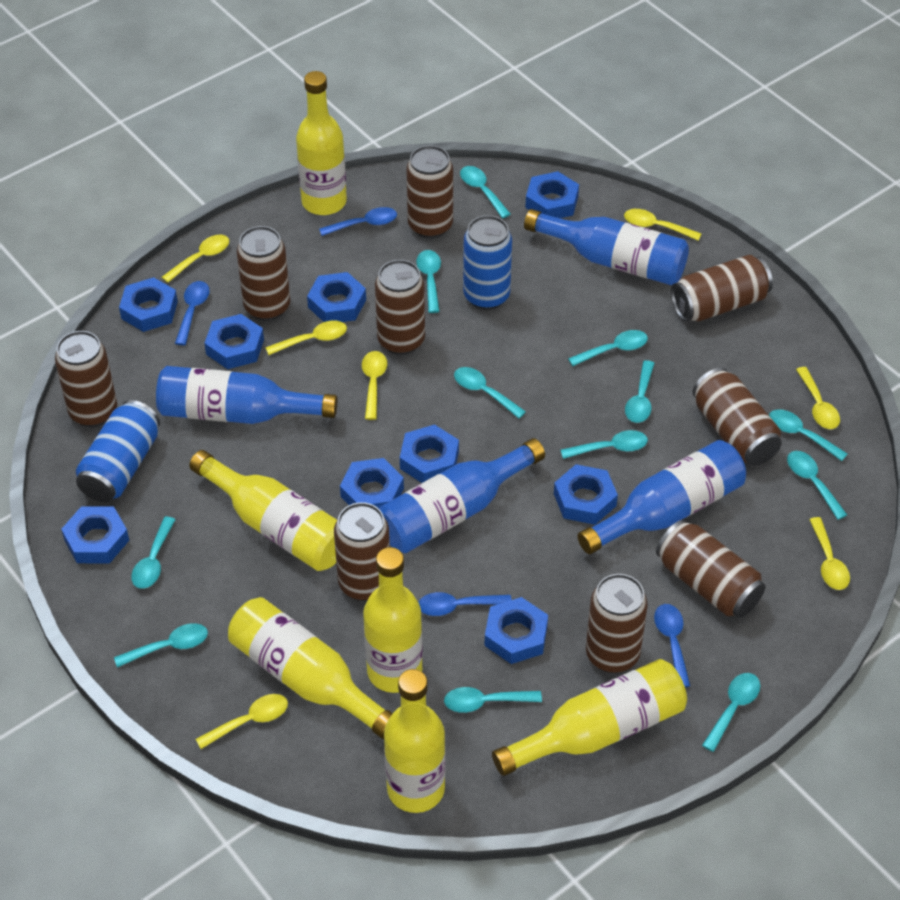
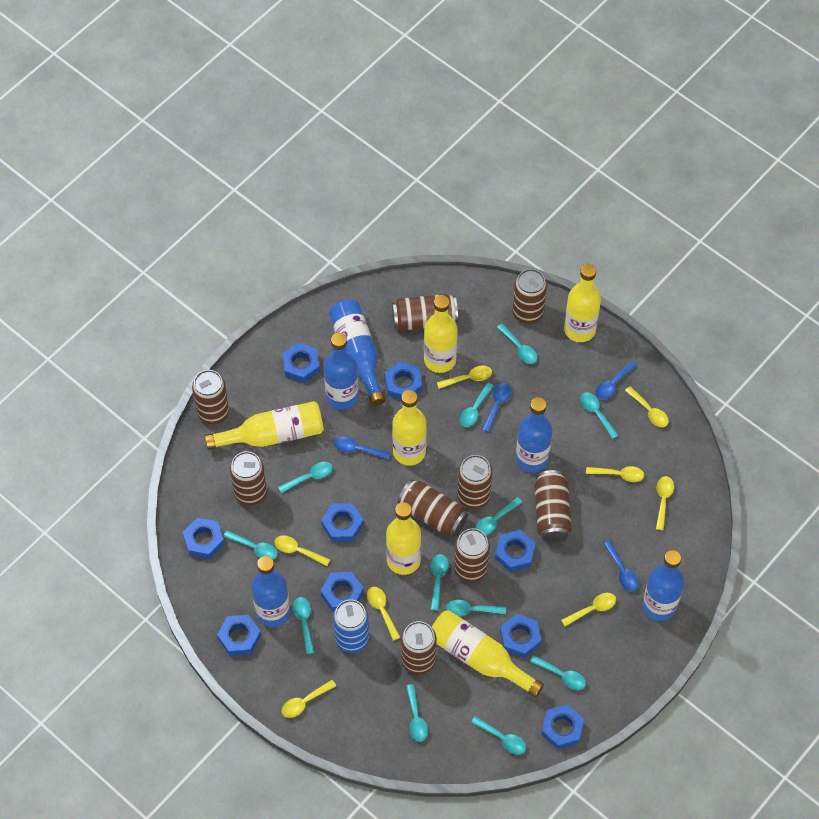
blue bottle: [156,366,337,424] [379,438,545,553] [524,209,689,285] [577,440,746,554] = 4 -> [251,556,290,627] [324,333,359,410] [329,299,385,406] [516,397,553,473] [642,550,684,621] = 5
blue can: [76,400,160,502] [463,215,512,310] = 2 -> [333,599,369,653] = 1
yellow spoon: [162,235,229,283] [196,694,288,749] [265,321,347,355] [362,351,387,420] [624,209,701,241] [796,367,840,429] [809,517,850,590] = 7 -> [274,535,330,566] [282,680,336,718] [367,587,400,641] [437,366,492,389] [561,593,616,627] [586,466,644,482] [625,386,669,427] [656,476,674,530] = 8

